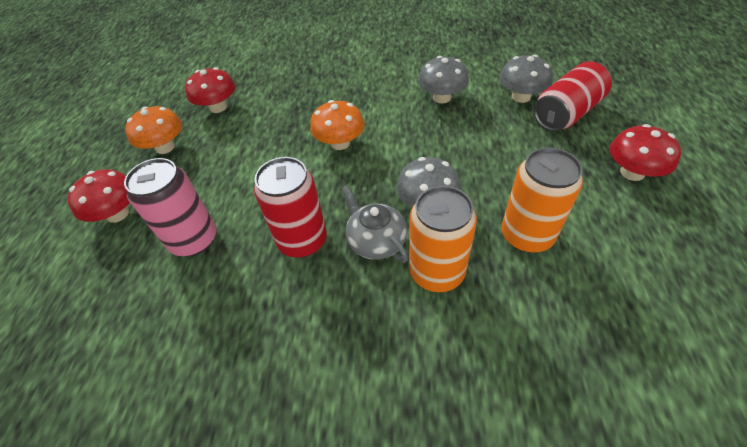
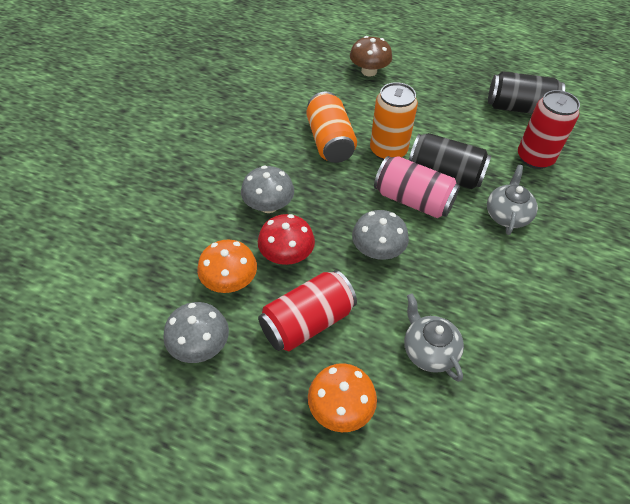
black can: none = 0 -> [409,133,491,189] [488,71,565,114] = 2
brown mushroom: none = 0 -> [350,36,392,77] = 1
grey teapot: [342,185,408,263] = 1 -> [404,293,464,382] [487,165,538,235] = 2
red mushroom: [68,169,130,223] [185,67,235,113] [610,124,681,181] = 3 -> [258,214,315,265] = 1

